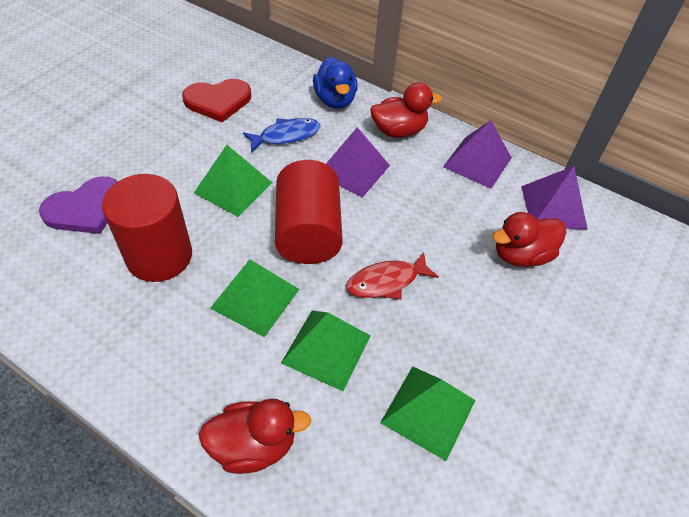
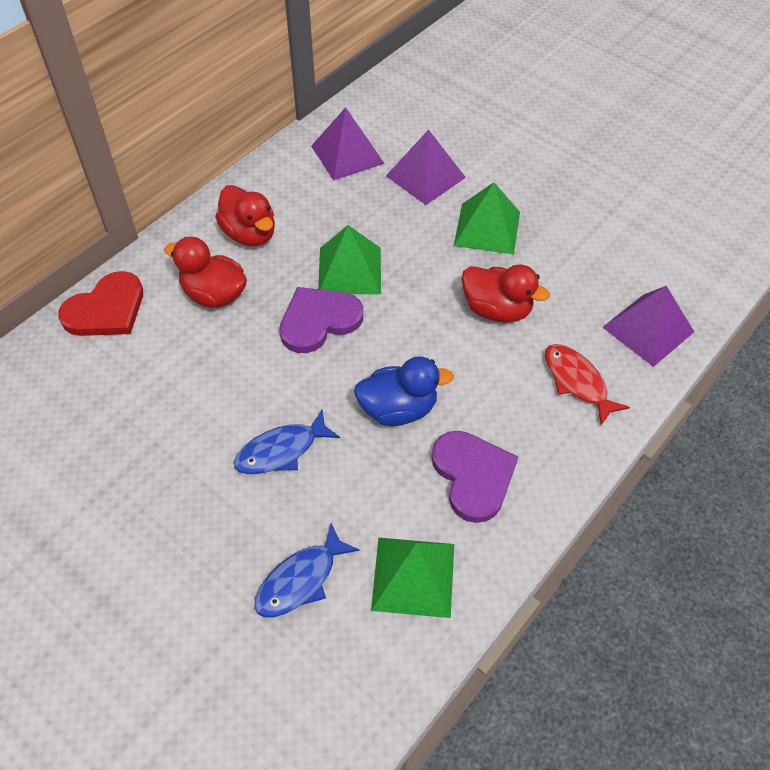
blue fish: [243,118,320,152] = 1 -> [234,410,340,474] [254,523,360,617] = 2
green pyramid: [194,145,272,217] [210,259,299,337] [281,311,371,391] [380,366,476,461] = 4 -> [318,225,381,294] [371,538,454,618] [454,182,520,255] = 3
purple heart: [39,177,118,234] = 1 -> [279,287,363,353] [431,431,518,523] = 2
red cylinder: [102,174,192,282] [275,160,343,264] = 2 -> none = 0

